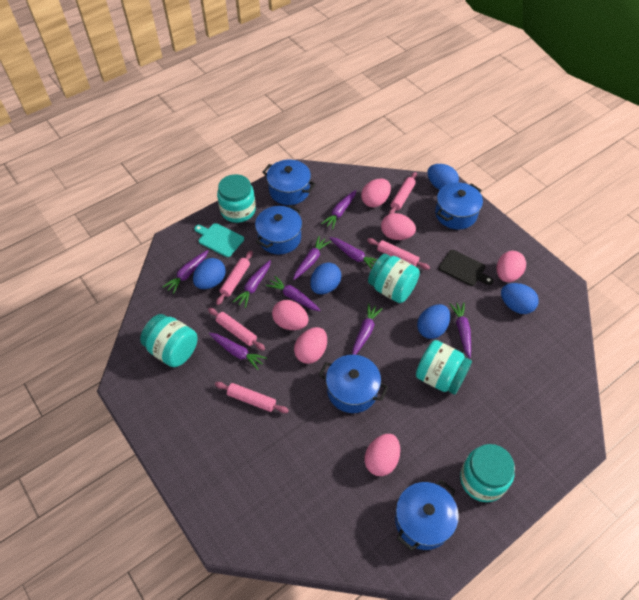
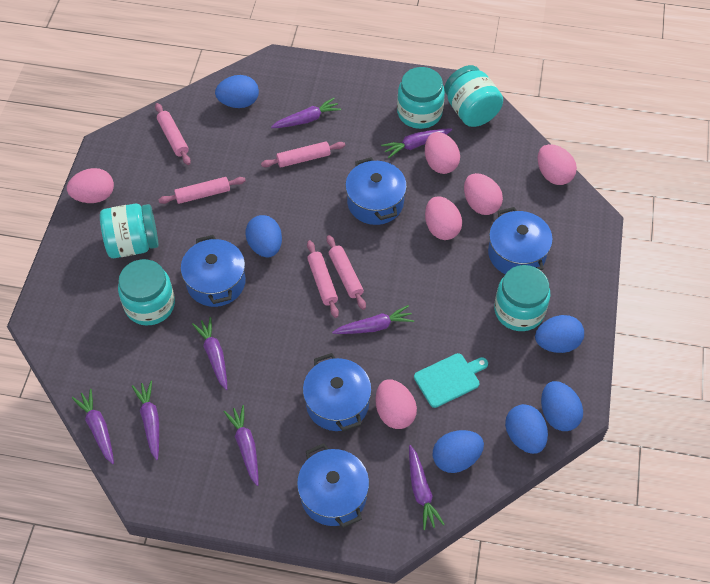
black cutting board: [438,250,493,286] = 1 -> none = 0
blue egg: [193,258,226,289] [310,262,341,294] [417,304,450,339] [427,164,459,190] [501,283,539,314] = 5 -> [215,75,259,108] [245,215,282,257] [433,430,484,473] [505,404,548,454] [535,315,584,353] [541,381,583,431] = 6
purple carrot: [163,250,209,294] [209,333,267,370] [233,260,271,308] [266,276,321,311] [293,236,331,280] [321,190,356,230] [330,237,377,269] [352,303,383,355] [449,302,471,359] = 9 -> [72,389,114,464] [132,381,159,460] [192,317,227,390] [224,405,259,486] [271,98,341,128] [332,305,414,334] [381,129,452,158] [409,445,445,530] = 8

